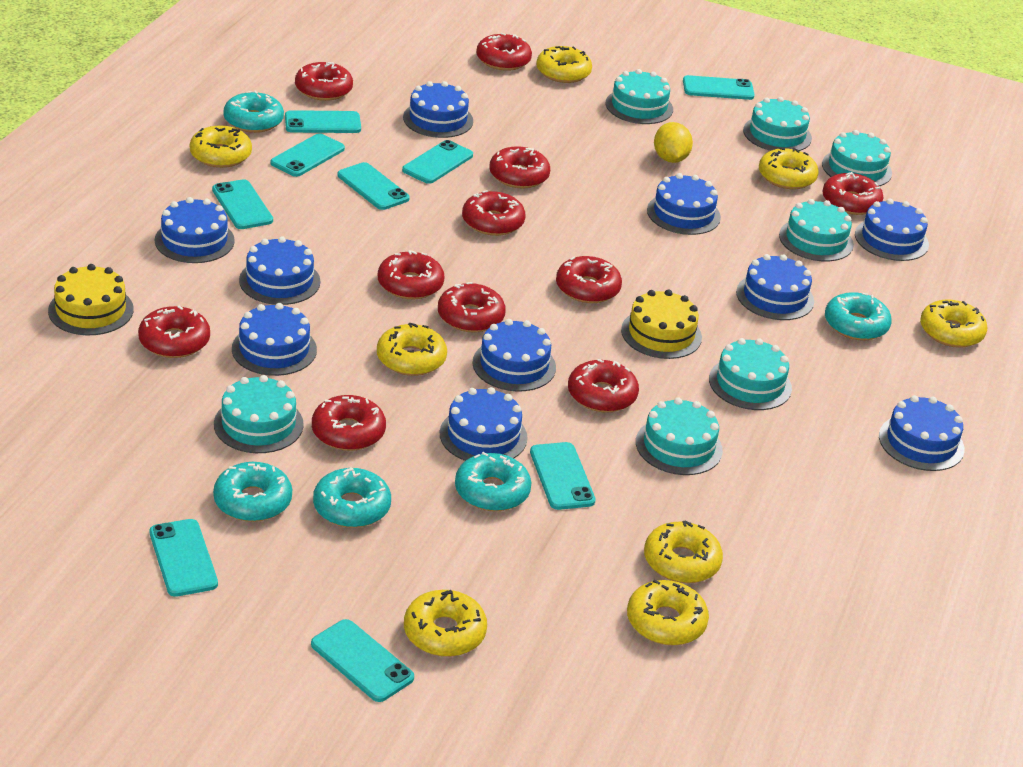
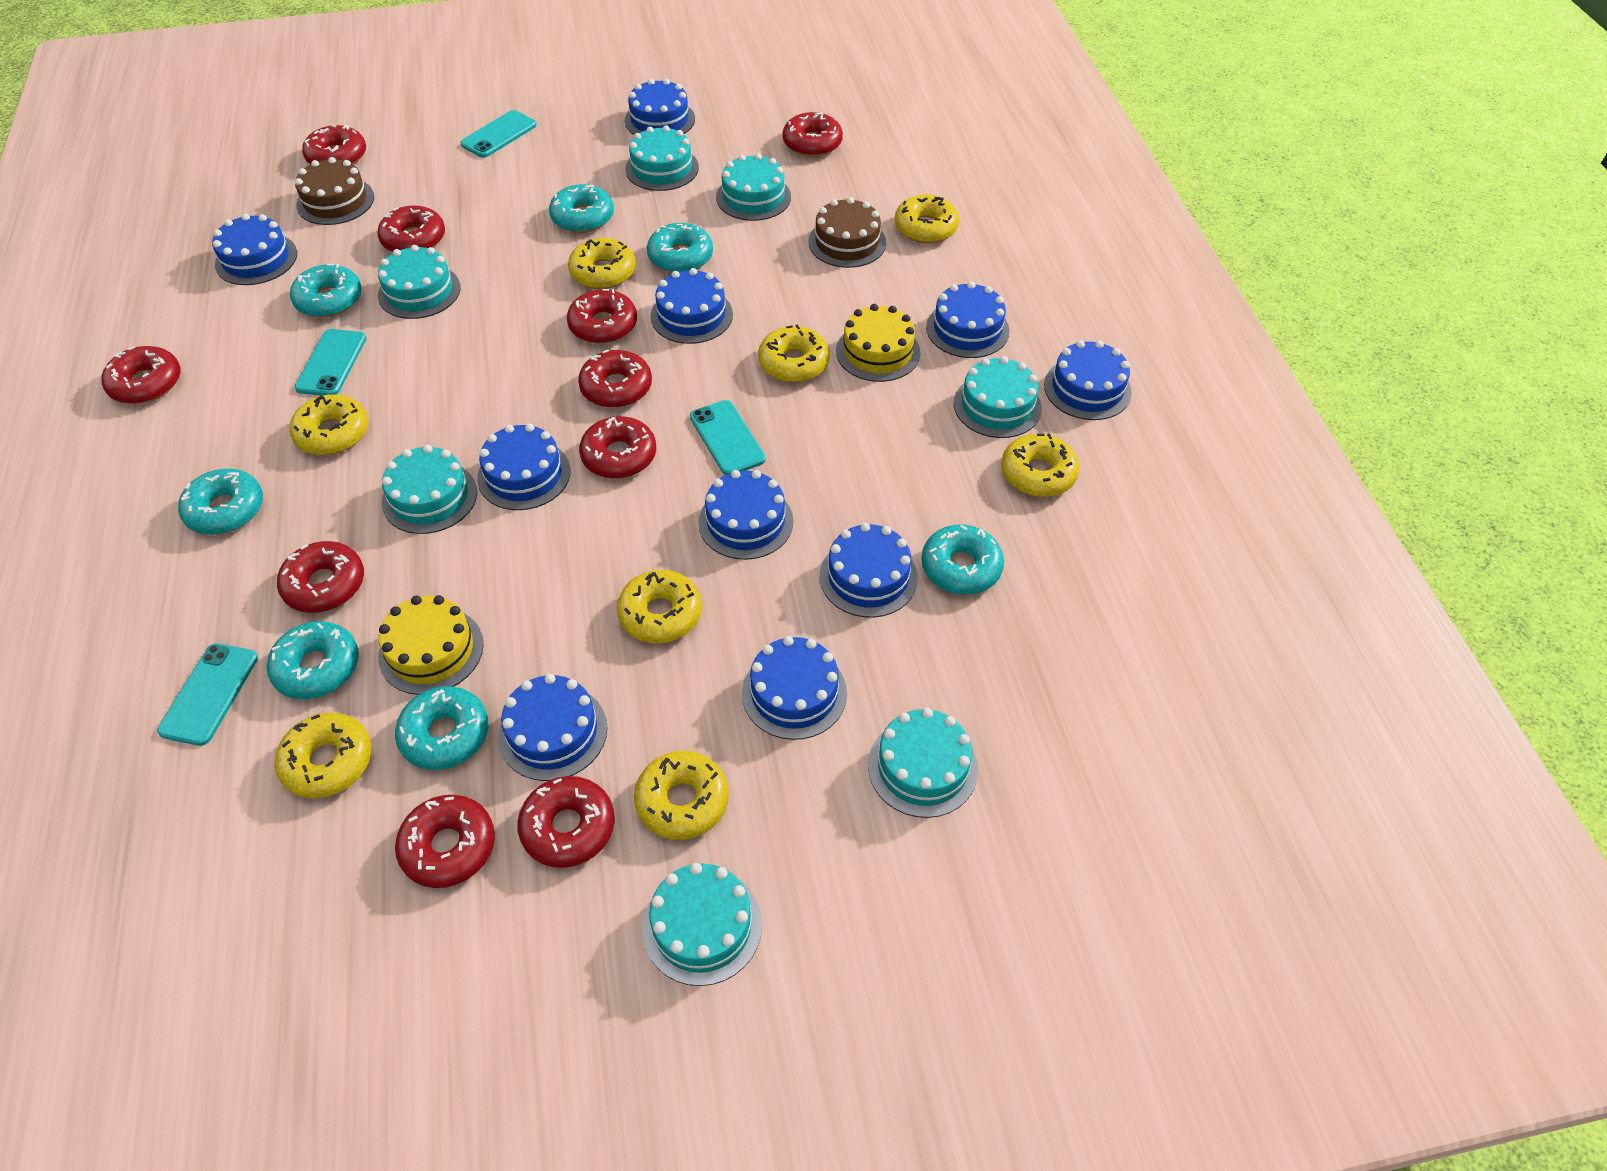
brown cake: none = 0 -> [295,157,374,225] [808,197,886,268] = 2
red donut: [138,306,210,358] [295,62,353,101] [312,395,386,451] [378,250,445,299] [438,282,506,333] [462,190,526,236] [476,33,532,71] [490,146,550,189] [556,256,622,303] [568,359,639,413] [822,172,884,215] = 11 -> [102,346,181,404] [277,541,364,613] [302,124,366,165] [377,205,445,252] [395,795,495,888] [517,776,615,868] [567,289,637,344] [578,350,652,408] [579,416,656,479] [783,112,843,157] = 10
turquoise donut: [213,462,292,522] [223,91,284,133] [313,468,391,528] [455,452,531,511] [825,292,892,341] = 5 -> [178,469,263,535] [267,621,359,699] [290,264,362,317] [395,686,489,770] [549,184,614,233] [647,223,713,272] [921,525,1004,594] = 7
turquoise phone: [150,519,218,597] [212,179,273,229] [271,133,345,177] [285,110,361,133] [311,619,414,702] [338,162,410,210] [402,140,473,184] [530,442,596,510] [683,75,755,100] = 9 -> [157,643,258,746] [295,329,366,396] [460,110,537,158] [690,400,766,475] = 4
yellow lemon: [654,122,693,163] = 1 -> none = 0

